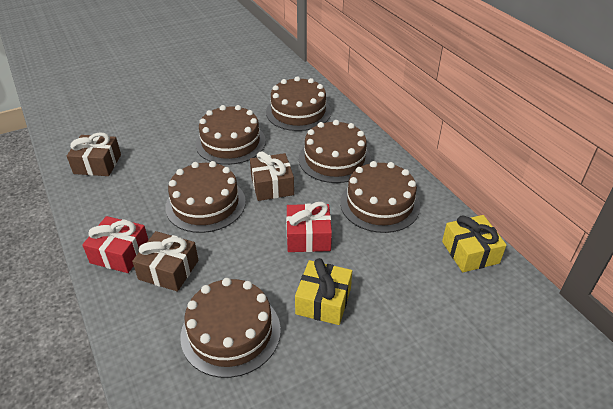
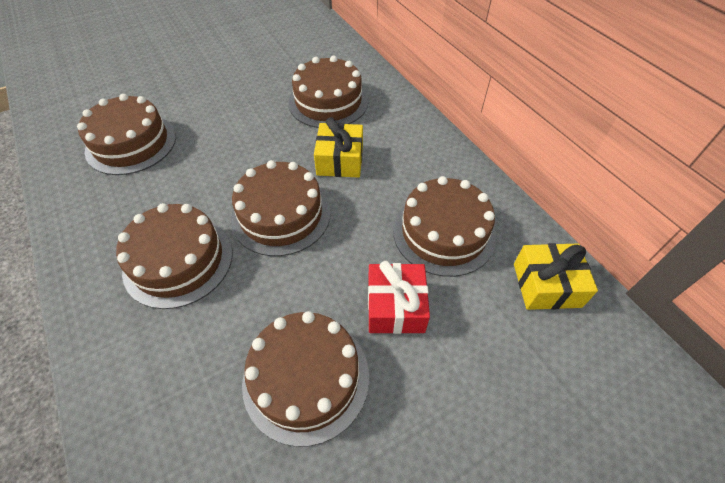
brown gift: [67,132,121,176] [132,231,199,292] [250,151,294,201] = 3 -> none = 0
red gift: [82,216,148,273] [286,202,332,252] = 2 -> [368,261,430,334] = 1

